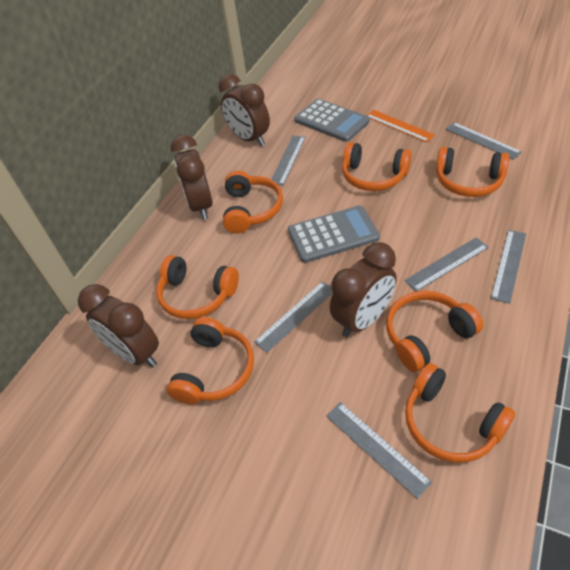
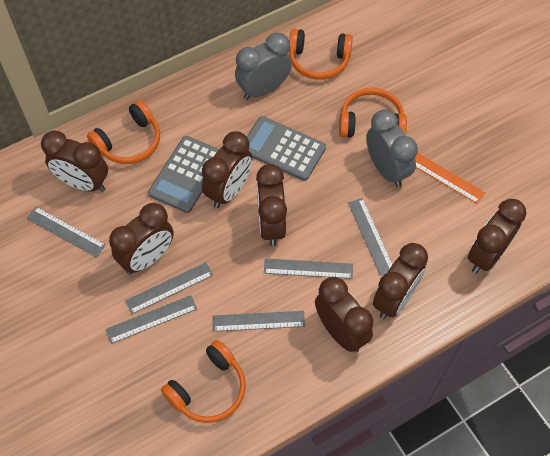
brown clock: [78,284,159,368] [171,135,213,220] [219,74,270,146] [330,242,397,337] = 4 -> [41,131,108,192] [109,203,174,274] [202,131,252,208] [256,164,287,246] [315,277,373,353] [373,243,428,319] [468,199,526,273] = 7
grey clock: none = 0 -> [235,32,292,100] [366,110,418,187] = 2
orange headphones: [156,255,239,319] [167,317,254,404] [223,171,283,233] [342,142,412,191] [386,291,483,372] [405,363,515,463] [436,147,510,197] = 7 -> [87,100,160,164] [161,340,246,423] [289,29,353,80] [339,88,407,138] = 4

